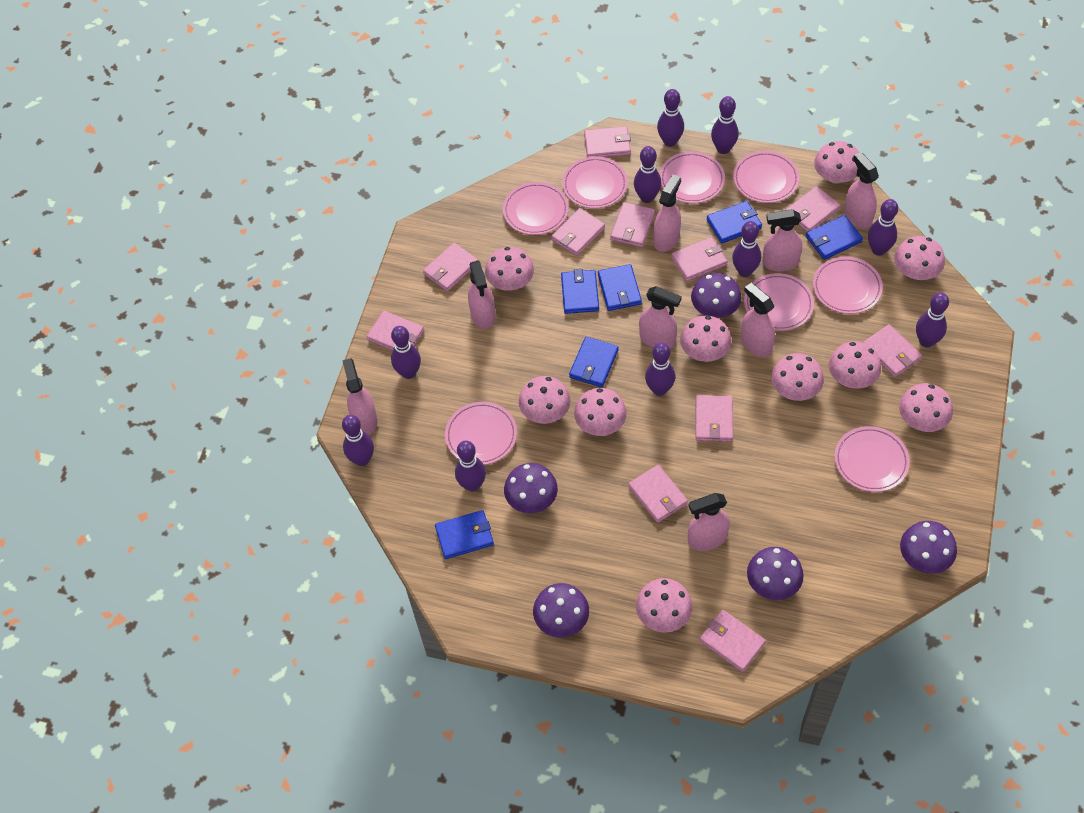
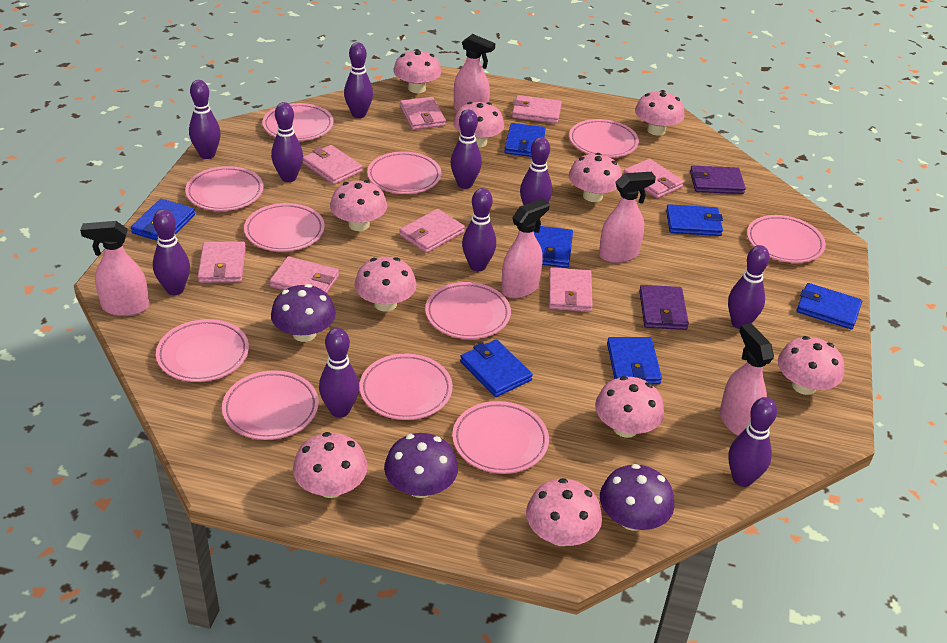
blue wallet: [435,510,494,559] [561,269,599,314] [569,337,619,387] [598,264,642,311] [707,201,762,243] [806,215,863,260] = 6 -> [131,199,195,241] [460,339,533,397] [504,123,546,157] [534,226,573,268] [607,337,662,384] [666,204,723,236] [797,283,862,330] = 7
pink plate: [445,402,517,465] [503,182,569,235] [562,156,628,209] [660,151,725,204] [733,151,799,203] [744,273,814,331] [813,257,883,314] [834,426,910,492] = 8 -> [156,319,249,382] [185,166,263,211] [222,370,319,440] [244,203,325,252] [262,103,333,141] [359,353,453,420] [367,151,441,194] [425,282,511,339] [452,401,549,474] [569,119,639,158] [747,215,826,263] = 11
pink spray bottle: [342,358,378,435] [468,260,496,329] [639,286,682,348] [653,175,681,252] [688,493,730,551] [741,283,775,357] [762,209,802,272] [844,152,879,229] = 8 -> [80,221,149,316] [454,34,495,111] [501,198,550,299] [599,172,656,263] [720,323,774,436] = 5
pink wallet: [367,311,424,351] [423,243,478,292] [551,208,605,256] [584,126,631,157] [610,202,655,248] [628,465,688,523] [671,237,728,281] [695,395,733,442] [699,610,766,672] [786,186,841,232] [863,324,922,377] = 11 -> [198,241,246,283] [270,256,339,293] [303,145,362,185] [399,209,465,253] [400,97,446,130] [512,95,562,124] [549,267,593,312] [623,159,684,198] = 8
purple mushroom: [504,463,558,513] [533,583,589,638] [691,273,742,318] [747,547,804,600] [900,521,957,574] = 5 -> [271,284,336,342] [384,433,458,498] [600,464,675,531] = 3
purple wallet: none = 0 -> [639,285,689,330] [690,166,746,194] = 2

